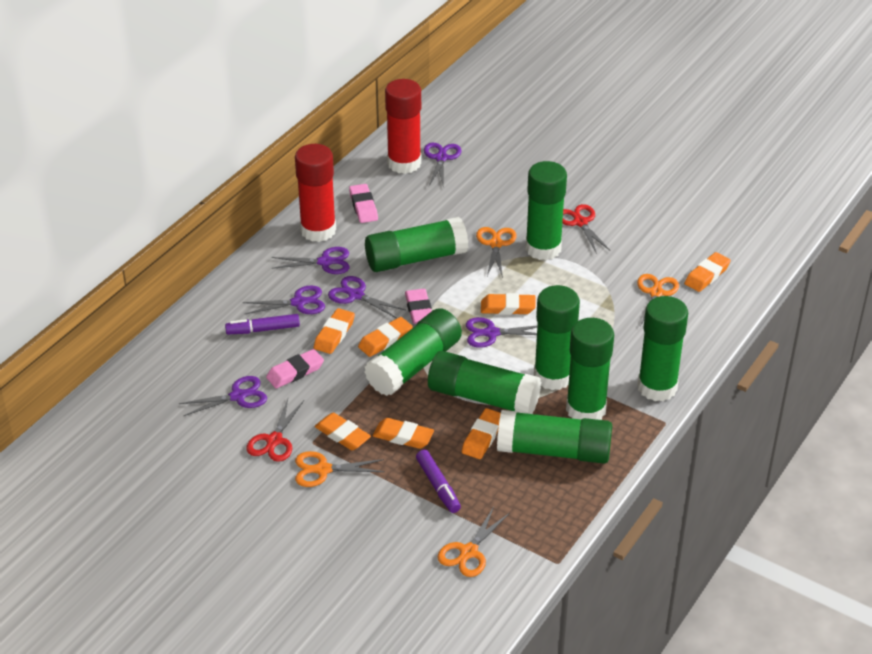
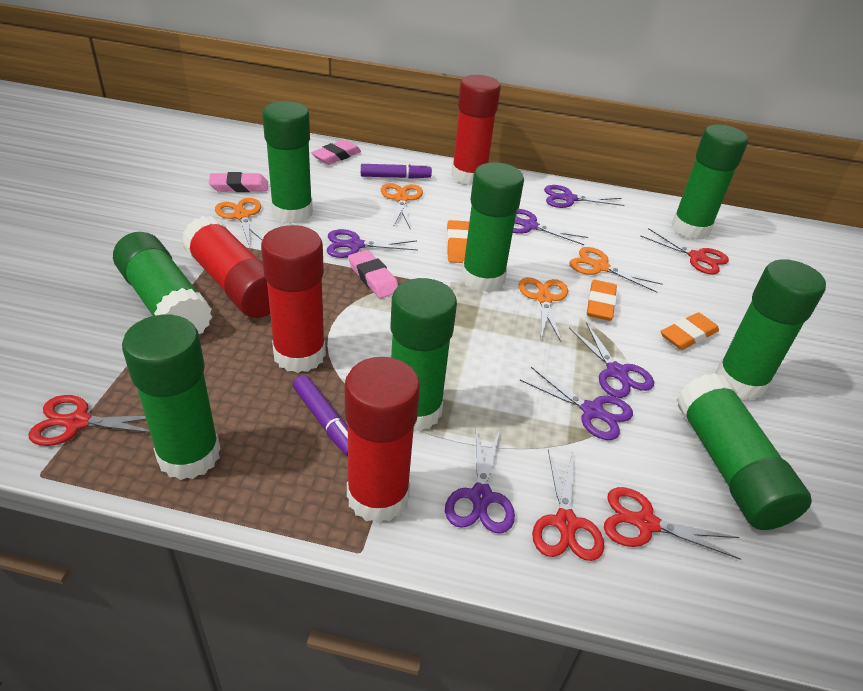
orange eraser: [314,308,355,354] [315,413,371,450] [358,317,413,357] [373,418,434,449] [462,408,501,459] [481,293,536,315] [684,252,731,292] = 7 -> [447,220,469,263] [587,280,617,321] [660,312,719,350] = 3
red glue stick: [295,144,336,242] [385,79,421,174] = 2 -> [181,216,270,318] [261,225,326,373] [345,357,420,523] [451,75,501,185] = 4
red scissors: [246,399,304,462] [562,204,611,254] = 2 -> [28,395,150,446] [532,450,604,561] [604,487,741,560] [641,228,729,275] = 4

